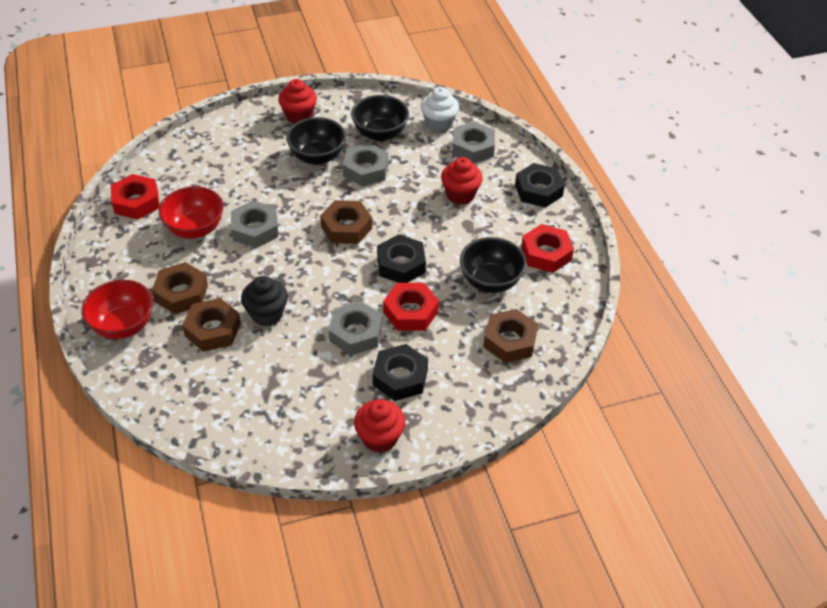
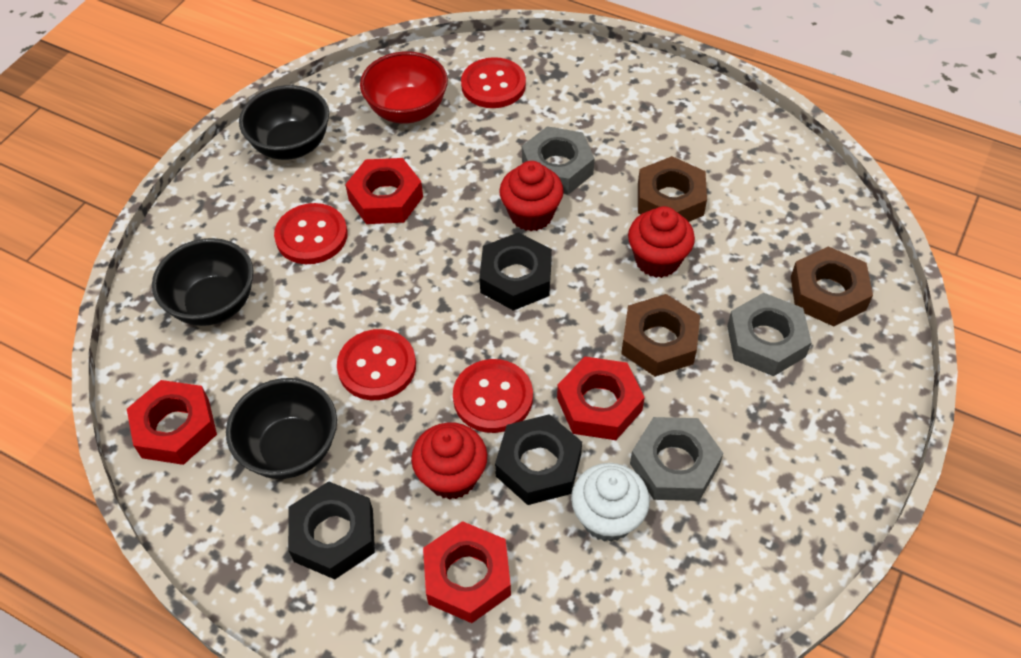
black cupcake: [241,276,288,327] = 1 -> none = 0
brown nut: [152,262,208,314] [182,298,241,352] [320,200,372,244] [483,309,538,363] = 4 -> [621,294,700,377] [638,156,707,222] [791,246,873,326] = 3
grey nut: [231,201,279,248] [329,301,382,355] [343,143,389,186] [452,121,495,164] = 4 -> [522,126,595,195] [630,417,723,501] [727,293,812,376] = 3
red bowl: [81,280,153,339] [159,186,224,239] = 2 -> [360,51,448,124] = 1
red button: none = 0 -> [274,203,347,264] [337,329,416,400] [453,359,533,433] [461,57,526,108] = 4
red nut: [111,174,159,220] [383,283,439,331] [521,224,574,273] = 3 -> [127,380,217,465] [345,158,423,224] [423,521,511,623] [557,356,645,440] = 4

